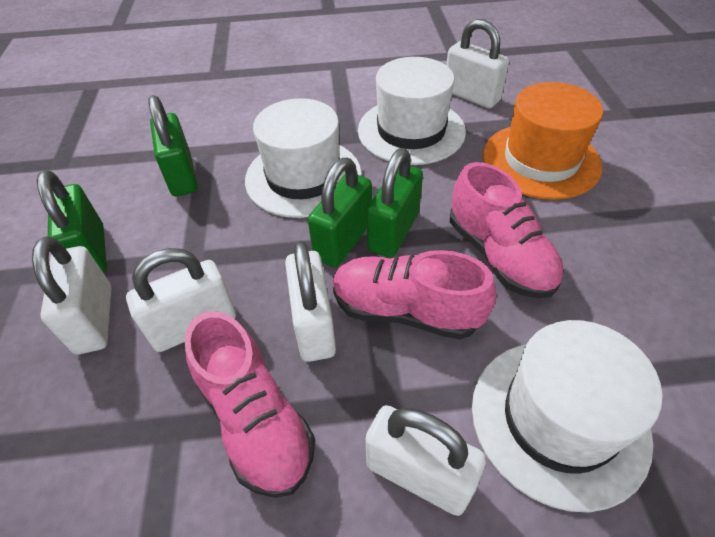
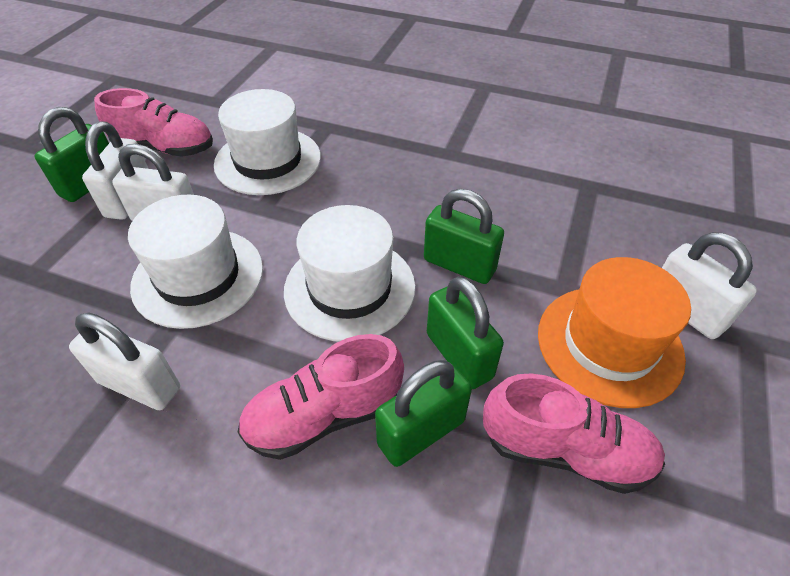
white padlock: [32,236,111,354] [126,248,236,352] [285,241,336,362] [365,405,486,516] [446,19,509,108] = 5 -> [69,313,180,410] [82,121,148,220] [112,144,194,221] [662,232,757,339] = 4

